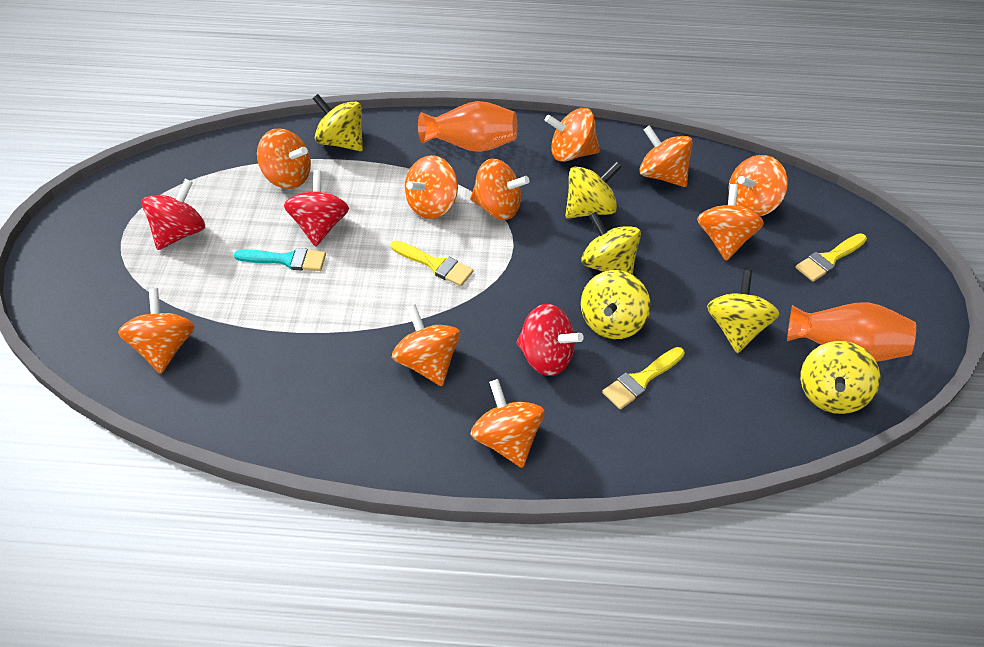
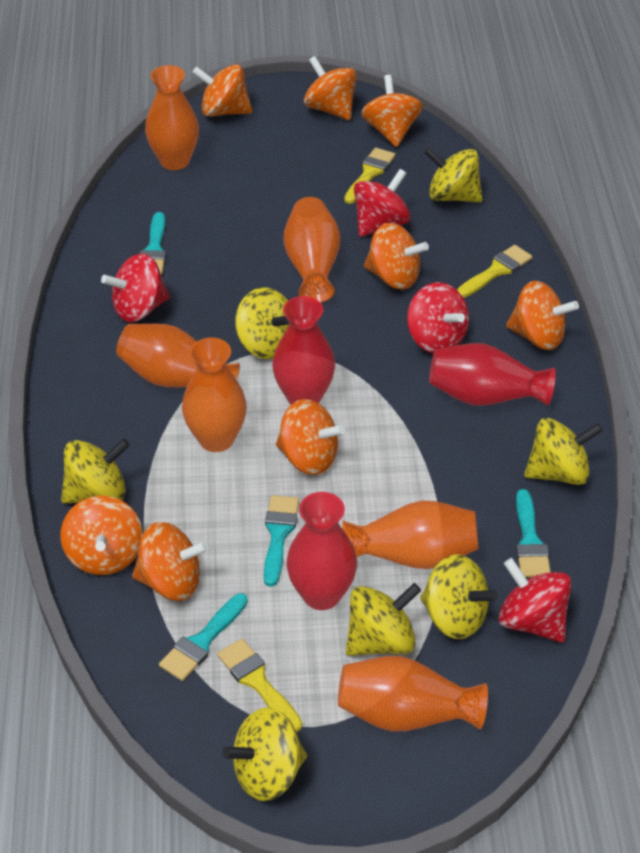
orange spinning top: [118,288,195,374] [257,128,311,189] [392,304,460,386] [405,155,458,219] [470,159,529,220] [470,379,544,468] [545,108,600,162] [639,125,693,187] [697,184,764,261] [729,155,788,216] = 10 -> [61,496,143,575] [132,522,209,601] [192,64,252,117] [276,399,345,475] [304,56,357,120] [361,75,423,147] [364,223,429,290] [506,281,579,350] = 8
orange vase: [418,101,517,152] [787,302,916,362] = 2 -> [116,324,240,387] [145,65,199,170] [182,337,247,452] [283,197,340,303] [338,656,488,731] [342,501,479,569] = 6
red spinning top: [142,179,205,250] [284,170,349,247] [516,304,584,376] = 3 -> [101,253,170,322] [354,169,411,237] [407,282,469,354] [498,558,572,643] = 4
red vase: none = 0 -> [272,296,335,405] [287,492,357,610] [429,343,556,406] = 3
turquoise brush: [234,248,326,271] = 1 -> [140,212,166,275] [159,593,248,681] [264,495,299,586] [516,489,551,578] = 4
yellow spinning top: [313,94,363,151] [565,162,621,219] [581,212,641,275] [581,270,651,339] [707,270,779,353] [801,341,880,414] = 6 -> [61,439,130,503] [222,707,307,801] [235,287,290,359] [346,583,421,656] [420,554,498,639] [424,147,483,202] [524,418,603,485] = 7

